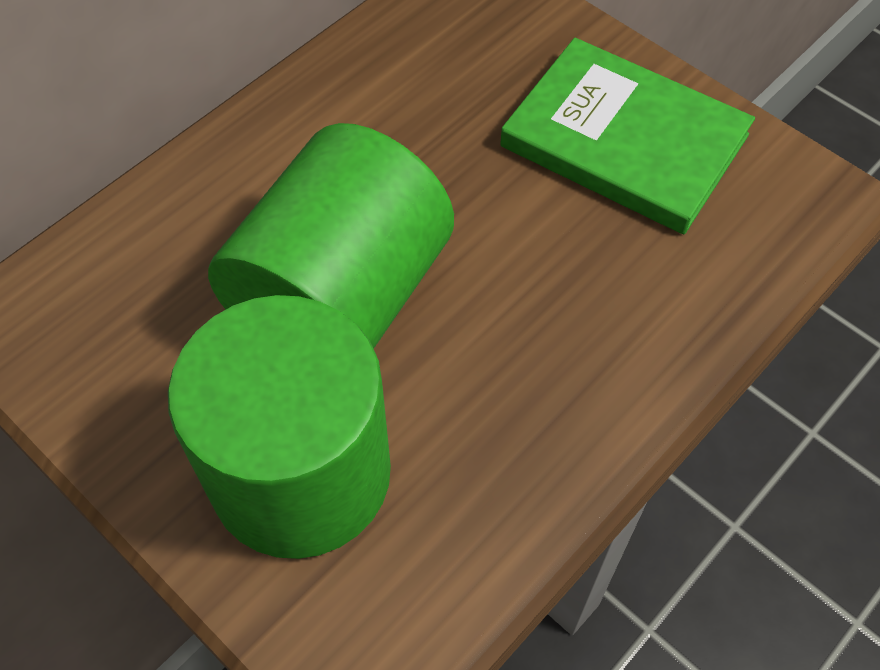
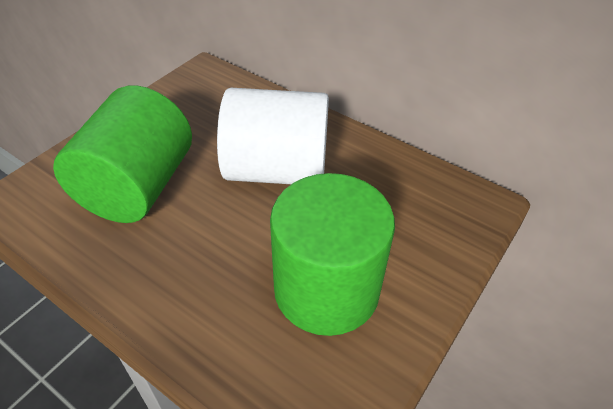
green book: [500,38,755,234] = 1 -> none = 0
white cylinder: none = 0 -> [217,88,329,184] = 1

